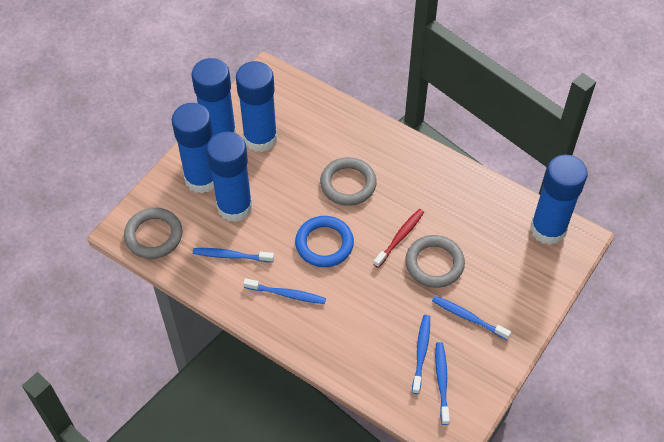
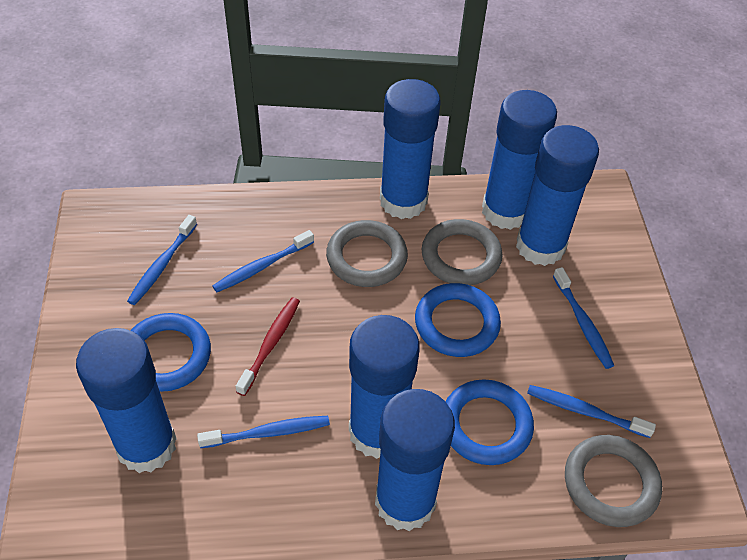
blue glue stick: [172,103,214,194] [192,58,236,137] [207,132,253,222] [236,61,278,152] [530,155,588,245] = 5 -> [76,328,177,473] [349,315,420,459] [375,389,455,531] [380,79,441,219] [482,90,557,230] [516,125,599,266] = 6
blue ring: [295,216,354,267] = 1 -> [130,313,211,392] [415,283,501,357] [445,379,534,465] = 3

